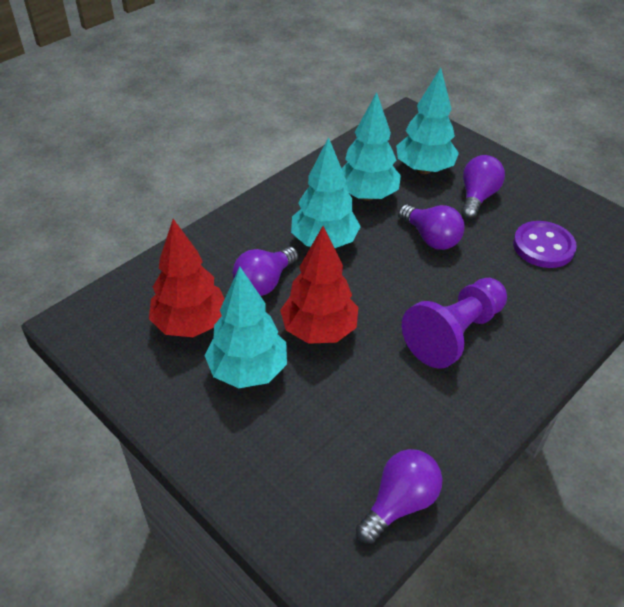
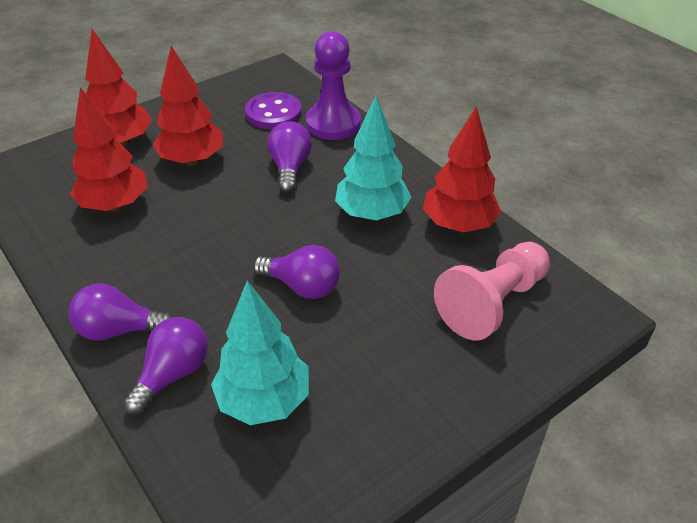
pink pawn: none = 0 -> [434,242,550,340] = 1
red tree: [149,219,225,337] [280,226,358,344] = 2 -> [70,87,148,211] [85,29,152,147] [153,46,223,166] [423,107,501,232] = 4
turquoise tree: [204,266,287,388] [291,137,361,248] [342,92,401,201] [396,68,459,174] = 4 -> [211,281,309,425] [335,96,411,220] = 2

